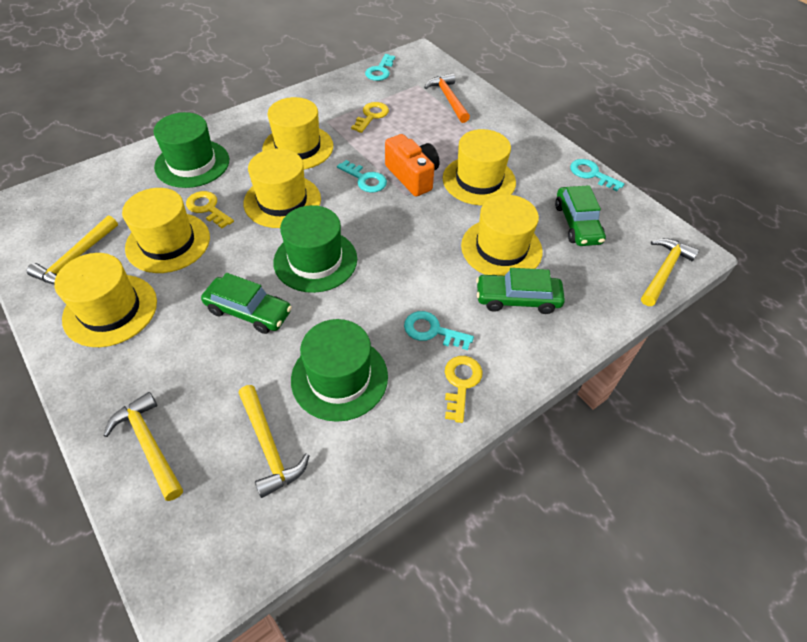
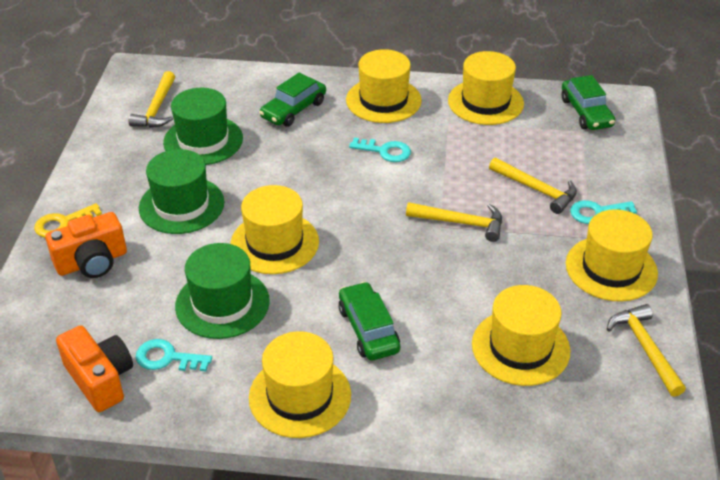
orange camera: [385,134,439,197] = 1 -> [45,212,127,278] [56,325,133,412] = 2
orange hammer: [424,73,470,123] = 1 -> none = 0
turquoise key: [337,160,387,193] [365,54,395,81] [404,311,474,350] [570,159,624,192] = 4 -> [136,339,212,371] [349,137,411,162] [570,200,637,224] = 3
yellow key: [186,191,234,228] [351,102,389,133] [445,356,483,423] = 3 -> [34,203,102,238] = 1

